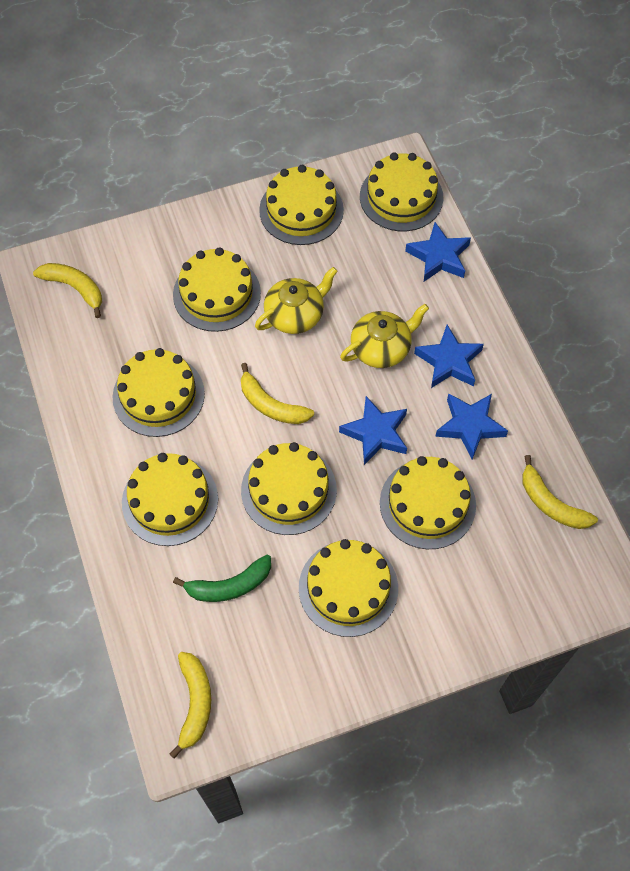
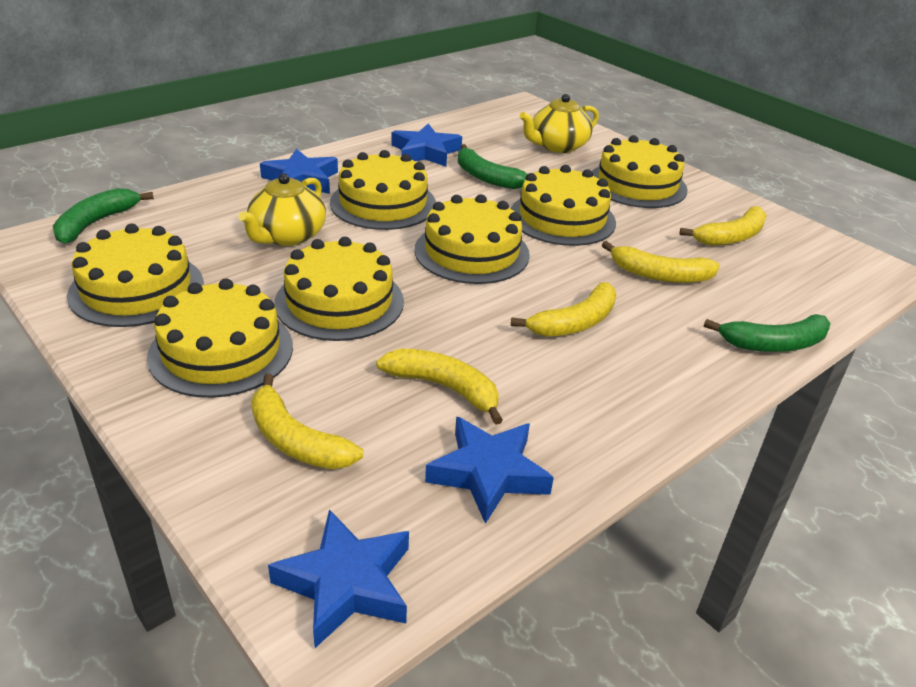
green banana: [173,555,271,602] = 1 -> [53,188,154,244] [458,144,527,189] [704,314,831,352] = 3
yellow banana: [33,263,102,318] [170,652,211,759] [241,363,314,424] [522,455,598,529] = 4 -> [251,374,363,469] [376,349,503,425] [511,282,616,337] [602,241,720,283] [680,206,767,246] = 5
yellow cake: [112,348,205,437] [122,453,218,546] [173,247,261,332] [241,442,337,535] [259,165,344,245] [299,539,398,637] [360,153,444,231] [380,456,476,549] = 8 -> [67,224,203,327] [147,279,293,398] [274,237,404,341] [330,150,436,230] [414,194,530,284] [511,165,616,246] [592,135,688,208] = 7

